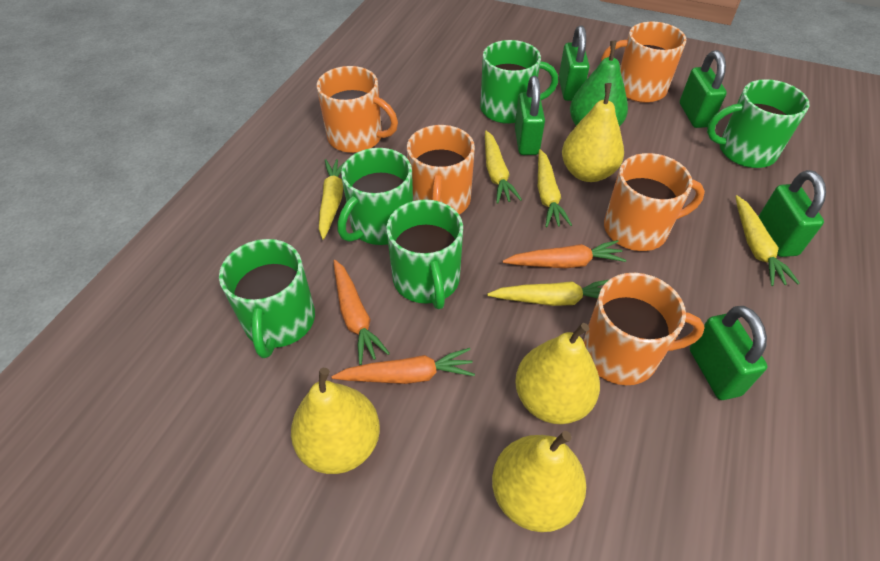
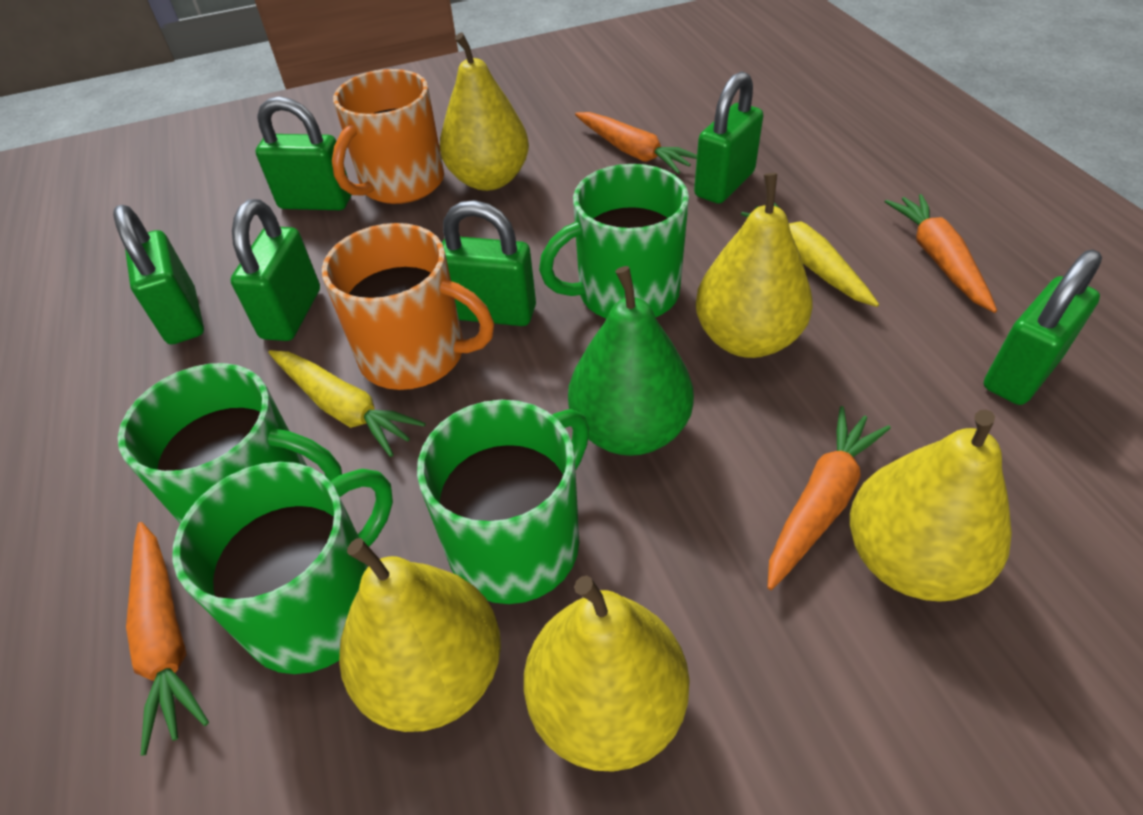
green mug: [219,239,315,358] [338,148,413,245] [386,199,463,309] [480,40,558,124] [707,79,810,168] = 5 -> [118,363,342,524] [172,462,393,674] [417,400,589,604] [539,164,689,319] = 4
green padlock: [515,76,545,155] [559,25,590,101] [680,50,727,128] [690,306,767,400] [758,170,826,257] = 5 -> [113,205,204,344] [231,199,320,341] [256,96,352,210] [442,200,536,326] [694,71,763,204] [984,250,1102,405] = 6
orange carrot: [332,348,475,384] [334,260,390,365] [502,240,626,268] = 3 -> [126,522,209,756] [575,112,697,174] [767,406,891,590] [885,194,997,313] = 4
orange mug: [317,66,398,153] [407,125,475,214] [583,273,705,385] [601,22,686,103] [604,153,705,251] = 5 -> [322,223,494,390] [332,69,444,204] = 2
yellow carrot: [319,159,345,240] [485,131,522,204] [487,279,610,306] [538,149,572,227] [735,195,800,286] = 5 -> [269,350,426,457] [741,202,879,307] = 2
yellow pear: [291,368,380,474] [492,431,586,532] [515,323,600,424] [562,83,624,182] = 4 -> [339,538,501,732] [440,33,529,191] [524,576,690,772] [695,173,813,358] [850,409,1012,602] = 5

